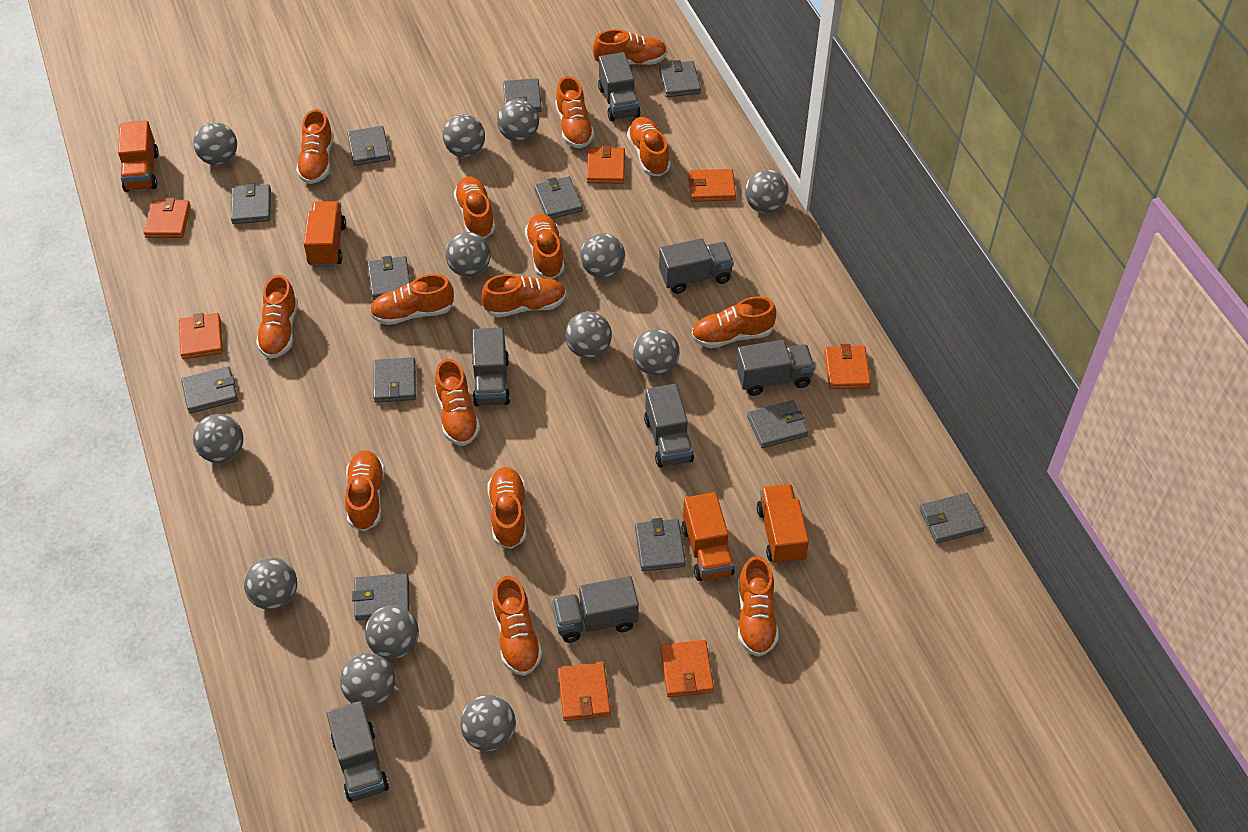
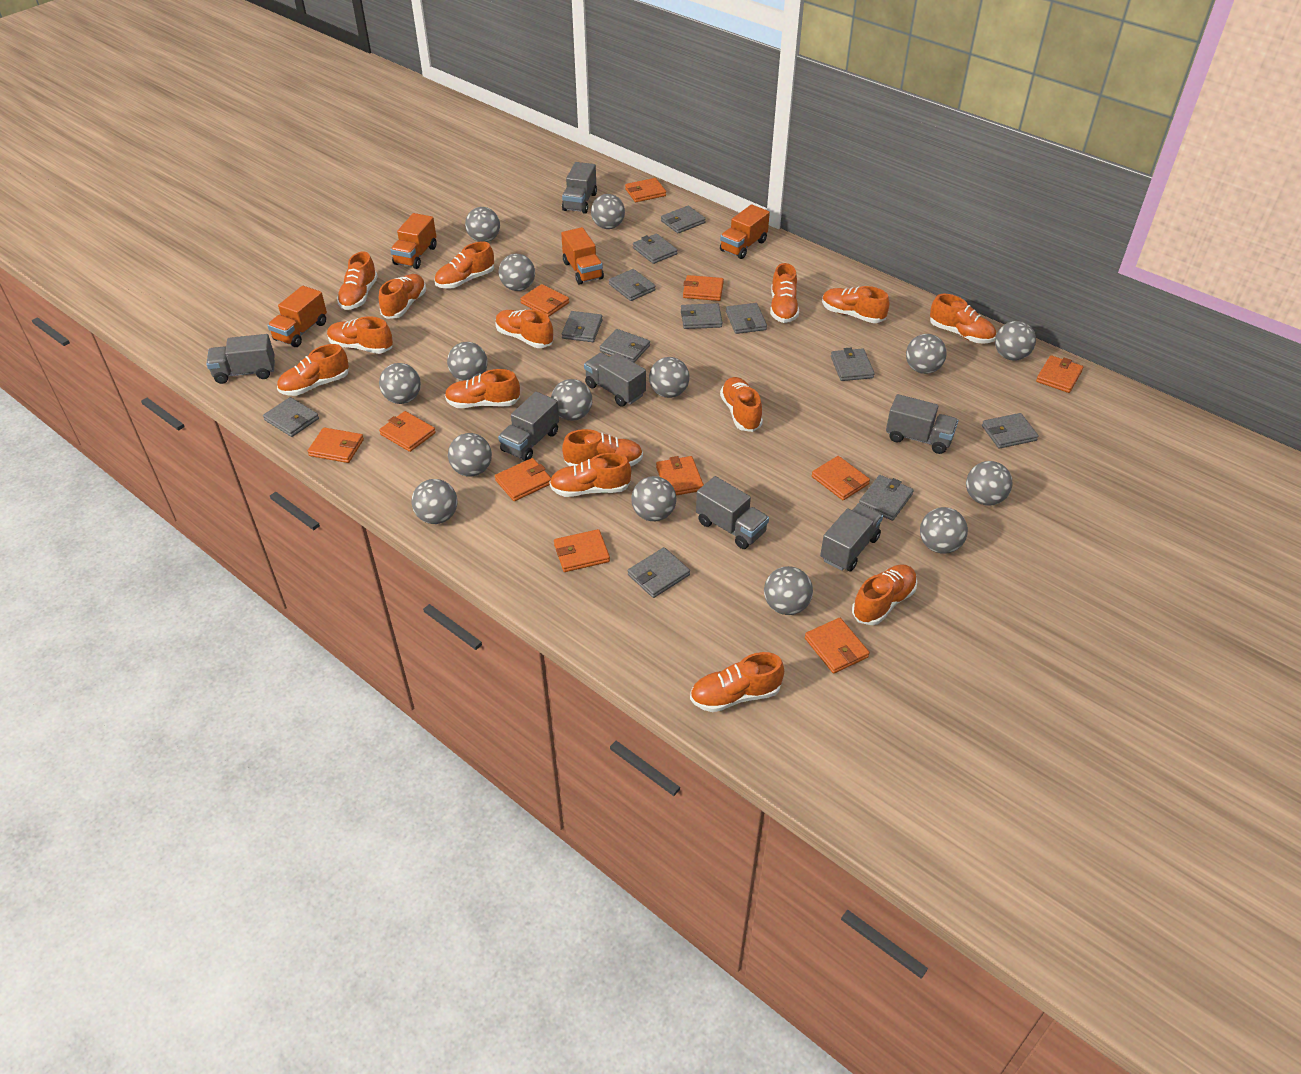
grey ball: [193,122,237,165] [193,414,244,463] [244,557,297,610] [340,653,395,708] [365,605,419,659] [443,114,485,157] [445,232,491,277] [460,695,516,751] [497,99,539,142] [565,311,612,358] [580,233,625,278] [633,329,680,376] [745,169,789,214] = 13 -> [379,363,421,404] [411,479,458,524] [447,342,488,381] [448,433,492,477] [465,207,500,242] [499,254,535,291] [551,379,592,421] [591,194,625,229] [631,476,676,521] [649,357,689,398] [764,566,813,615] [906,334,947,374] [920,507,968,554] [966,461,1012,506] [995,321,1036,361] = 15
orange wallet: [144,198,191,238] [179,313,223,359] [558,662,611,721] [587,145,625,184] [660,640,714,697] [689,169,736,202] [824,344,871,389] = 7 -> [308,427,364,463] [379,411,436,452] [495,458,551,501] [520,284,569,317] [554,529,610,572] [625,178,666,202] [656,456,704,495] [683,275,724,301] [805,618,870,674] [812,456,870,500] [1036,355,1083,393] = 11

